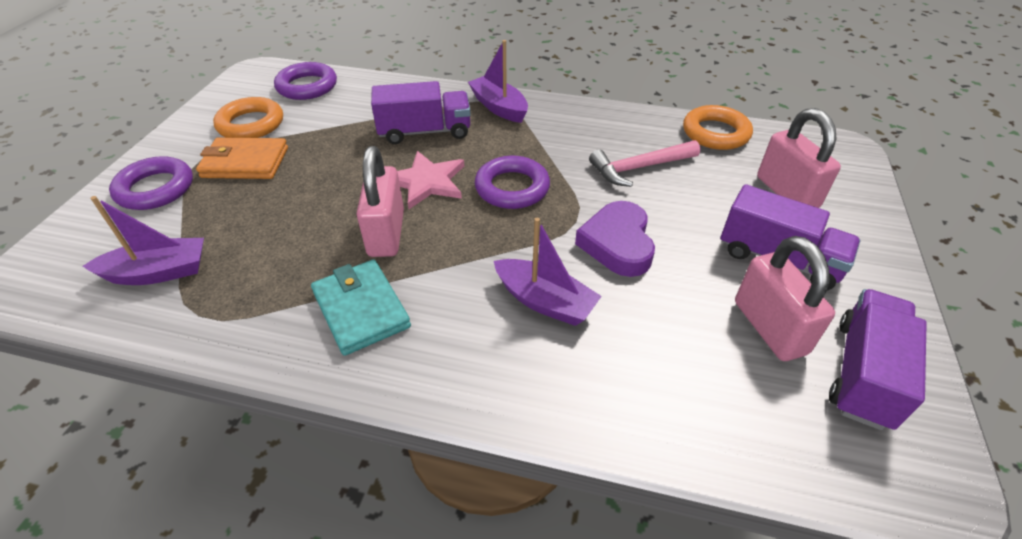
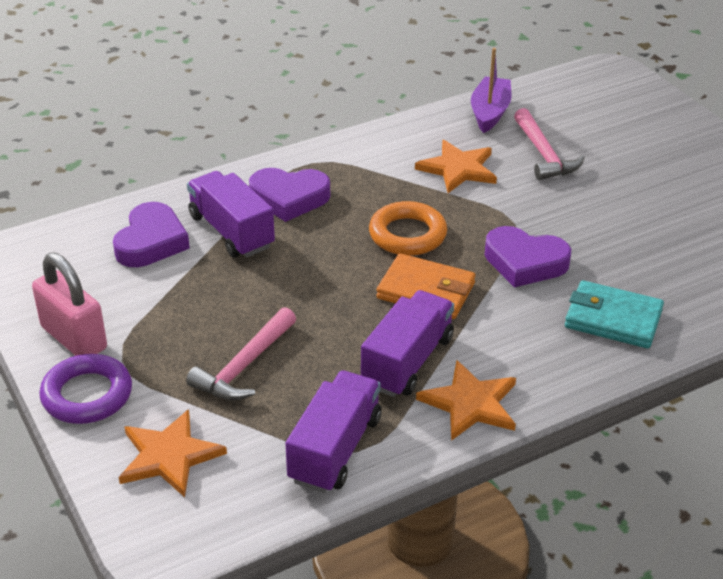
orange ring: [213,97,283,138] [683,105,753,150] = 2 -> [369,201,447,256] = 1
orange star: none = 0 -> [119,409,227,497] [415,140,497,193] [416,360,516,441] = 3
pink hammer: [589,140,700,187] = 1 -> [186,307,296,401] [514,108,585,180] = 2
pink padlock: [356,146,404,257] [735,236,835,361] [757,108,841,208] = 3 -> [32,252,107,356] = 1
pink star: [397,151,464,209] = 1 -> none = 0
purple boat: [83,196,204,285] [468,40,528,123] [494,218,602,326] = 3 -> [471,48,511,133] = 1
purple heart: [575,201,655,277] = 1 -> [113,202,190,267] [249,168,330,222] [485,226,571,287] = 3
purple ring: [109,156,193,210] [274,62,337,100] [475,156,550,209] = 3 -> [39,354,132,424] = 1

